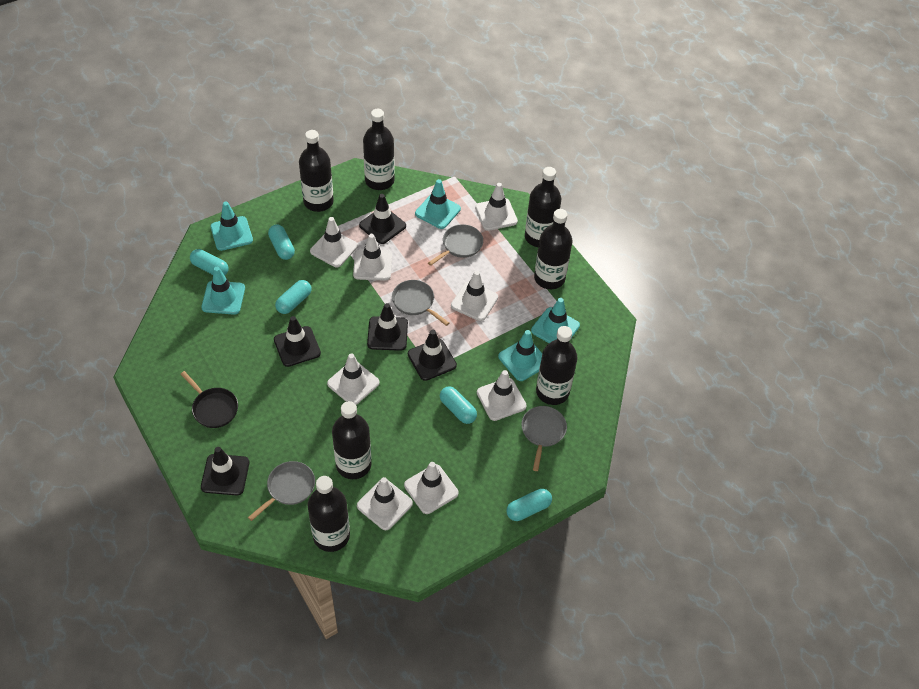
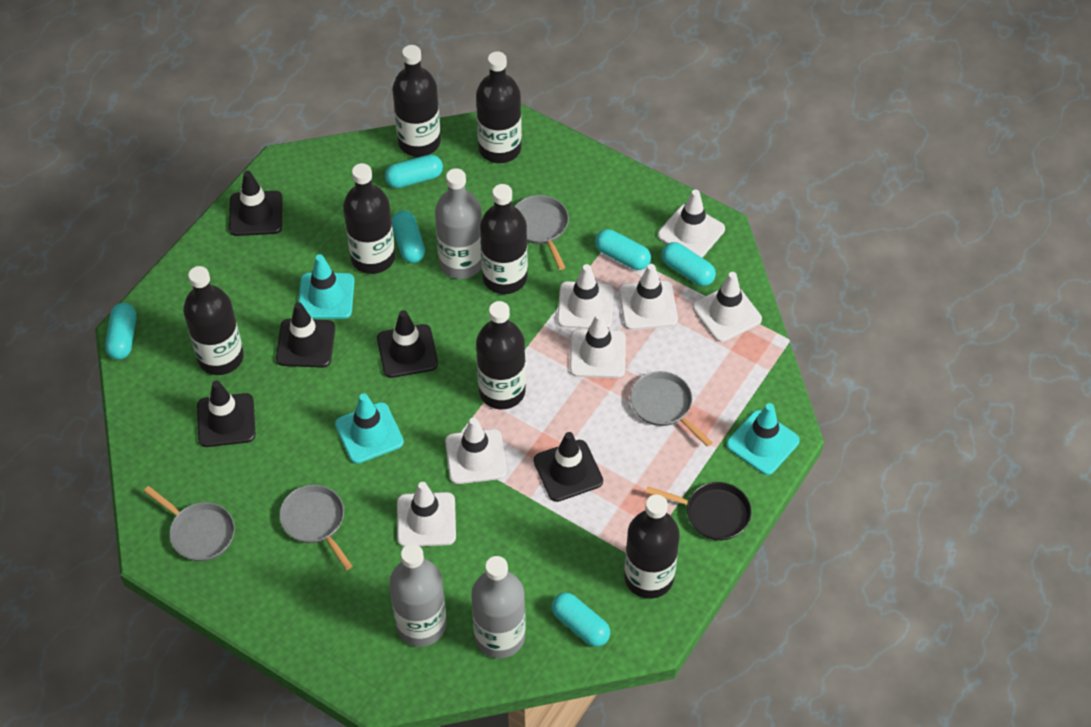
grey bottle: none = 0 -> [389,544,446,647] [435,168,482,279] [471,556,526,658] = 3
turquoise capsule: [190,249,229,275] [268,225,295,260] [275,280,311,314] [440,386,477,424] [506,489,552,521] = 5 -> [105,303,136,360] [385,155,443,188] [392,210,425,263] [551,592,610,647] [595,229,651,270] [661,242,716,286] = 6
turquoise traffic cone: [201,267,245,315] [211,202,253,251] [415,179,461,229] [498,330,542,381] [531,298,580,343] = 5 -> [298,254,354,319] [335,393,404,464] [726,403,800,475] = 3
white traffic cone: [310,217,358,267] [327,353,380,405] [353,234,392,281] [357,477,413,530] [404,462,459,514] [451,271,498,321] [475,183,518,231] [477,370,527,421] = 8 -> [397,482,456,547] [445,417,507,484] [557,264,614,329] [570,313,626,378] [619,264,678,330] [658,189,725,258] [693,272,762,342] = 7

